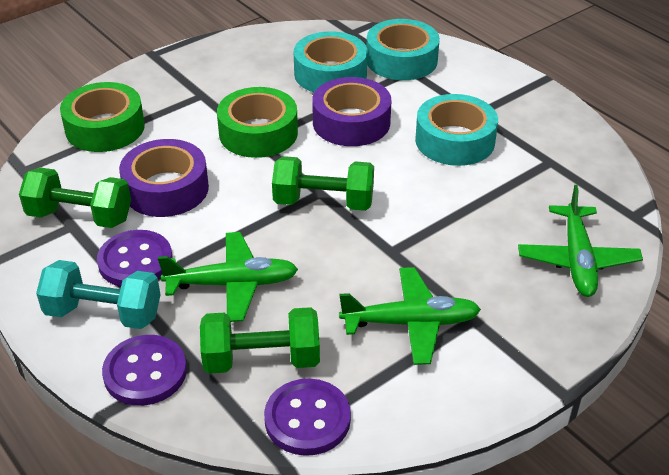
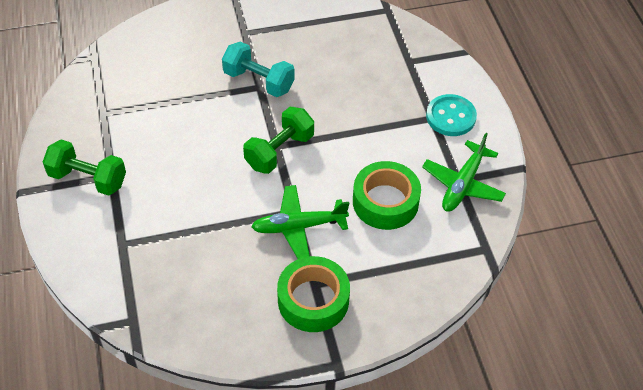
green dumbbell: [19,168,131,228] [200,307,320,374] [272,156,374,211] = 3 -> [43,140,126,196] [243,107,314,174] = 2
green plane: [158,232,298,322] [339,267,481,365] [518,185,643,297] = 3 -> [251,185,349,259] [422,133,506,212] = 2
purple button: [97,230,172,287] [102,335,187,406] [264,379,351,456] = 3 -> none = 0
purple tape: [119,139,209,217] [312,77,391,146] = 2 -> none = 0
turquoise button: none = 0 -> [426,94,477,136] = 1
turquoise tape: [294,31,368,92] [367,19,440,80] [415,94,498,166] = 3 -> none = 0

